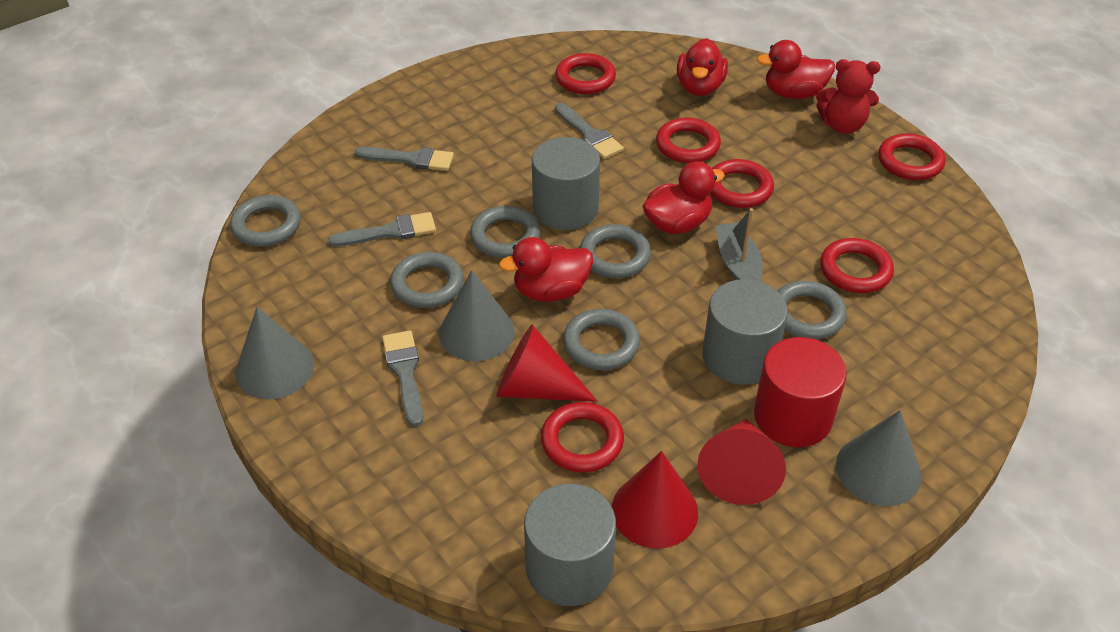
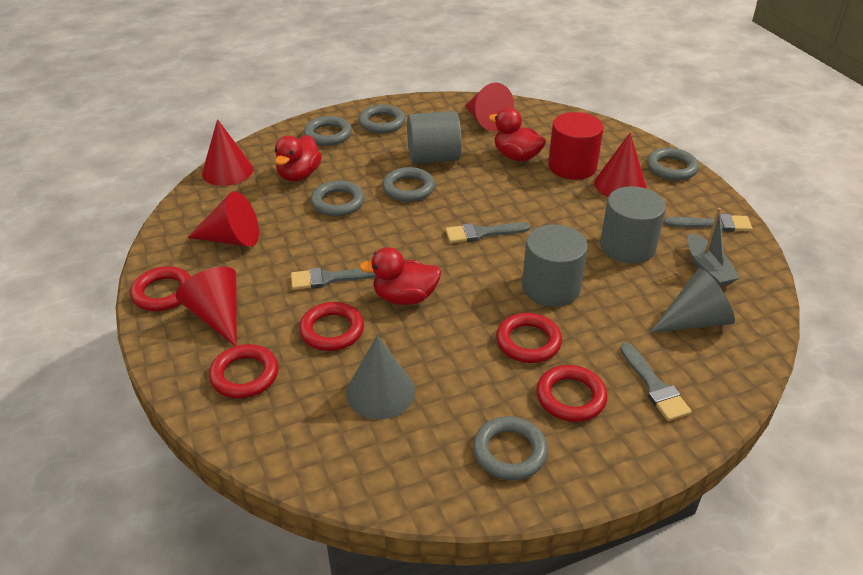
grey cone: [235,307,314,399] [439,270,515,361] [836,410,921,506] = 3 -> [346,335,415,419] [650,268,735,333] = 2
red cone: [496,325,597,402] [612,451,698,549] [697,419,786,505] = 3 -> [176,266,237,346] [187,191,259,247] [202,119,253,186] [465,83,514,131] [594,133,647,197] = 5
red duck: [499,237,593,302] [643,161,725,234] [677,38,728,96] [757,40,835,99] = 4 -> [275,135,322,181] [359,247,441,305] [488,108,546,162] = 3
red ring: [541,402,624,473] [555,53,616,94] [656,118,721,163] [710,159,774,208] [820,238,894,293] [878,133,946,180] = 6 -> [130,266,191,311] [209,344,278,398] [299,302,364,351] [496,313,562,363] [536,365,608,422] = 5
red teddy bear: [816,59,880,134] = 1 -> none = 0

